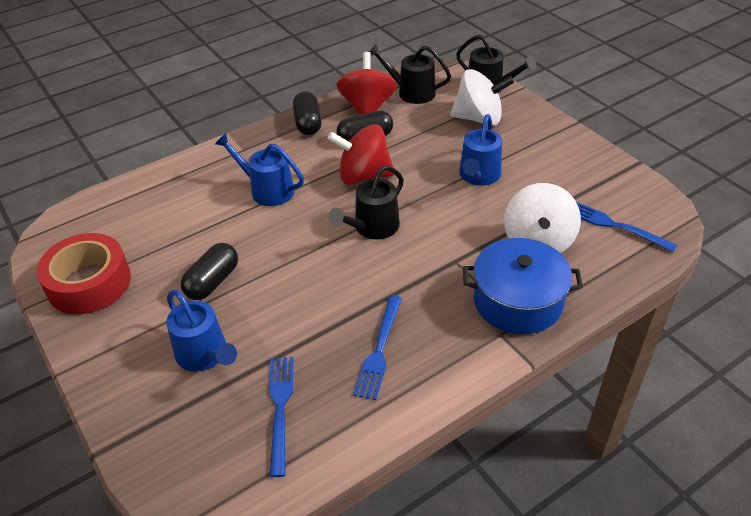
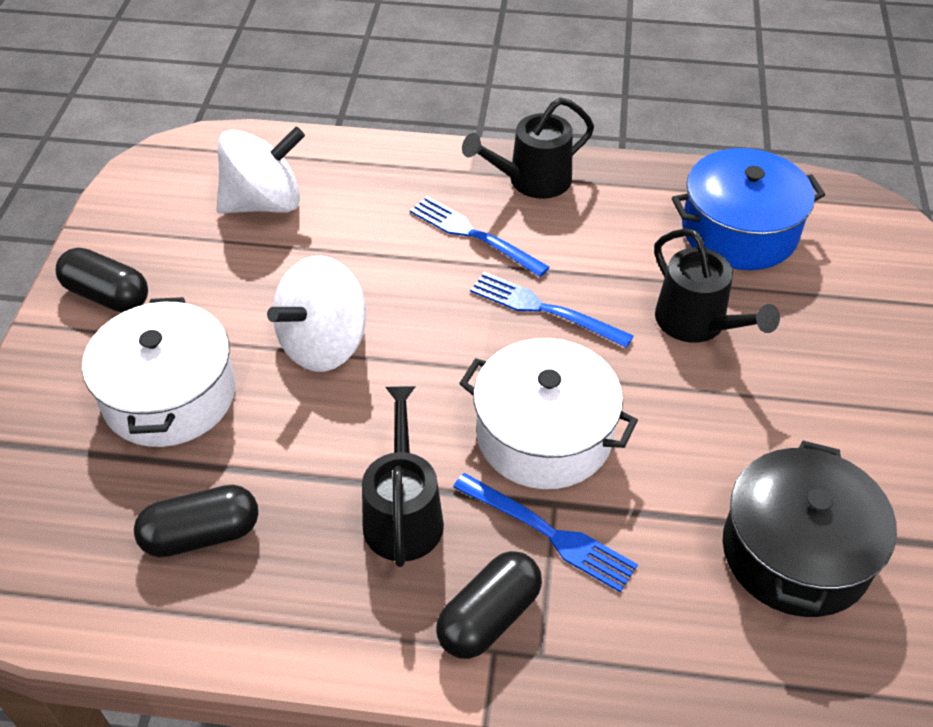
black pot: none = 0 -> [723,441,897,617] = 1
blue watering can: [166,289,237,372] [215,133,304,206] [459,114,502,186] = 3 -> none = 0
red spinning top: [328,124,394,185] [336,52,397,115] = 2 -> none = 0
red tape: [36,233,131,314] = 1 -> none = 0
white pot: none = 0 -> [82,297,235,447] [459,338,638,489] = 2

